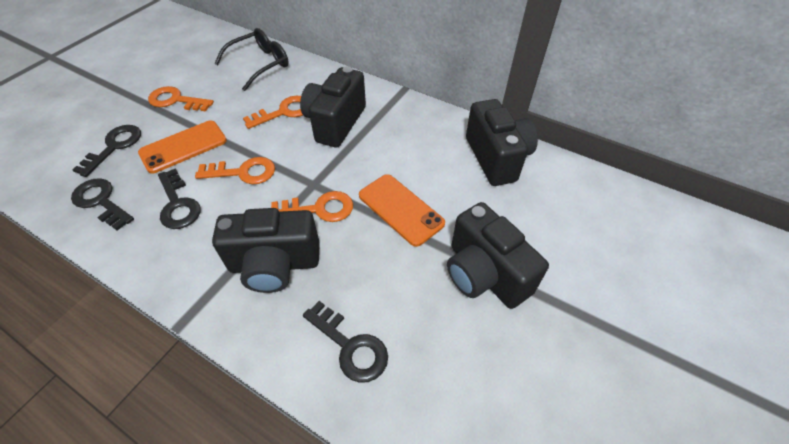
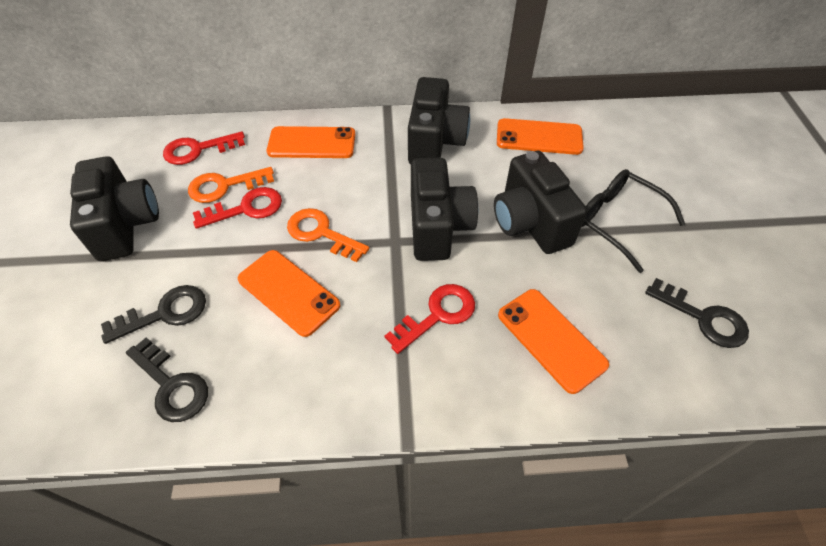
black key: [71,178,134,231] [73,125,141,177] [158,168,201,229] [303,301,388,383] = 4 -> [101,285,206,344] [126,337,208,422] [645,278,749,348] = 3
orange key: [148,86,214,111] [195,157,275,184] [243,96,303,129] [271,191,353,222] = 4 -> [188,167,274,203] [287,208,369,262] = 2
orange phone: [138,121,227,174] [359,174,445,247] = 2 -> [238,250,341,337] [267,126,355,158] [497,118,584,155] [498,289,609,394] = 4
red key: none = 0 -> [163,132,245,165] [193,187,282,229] [384,284,475,354] = 3

